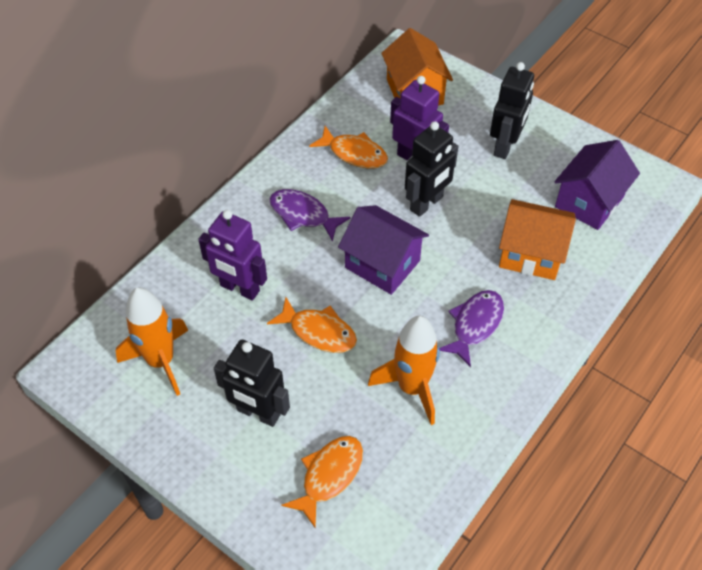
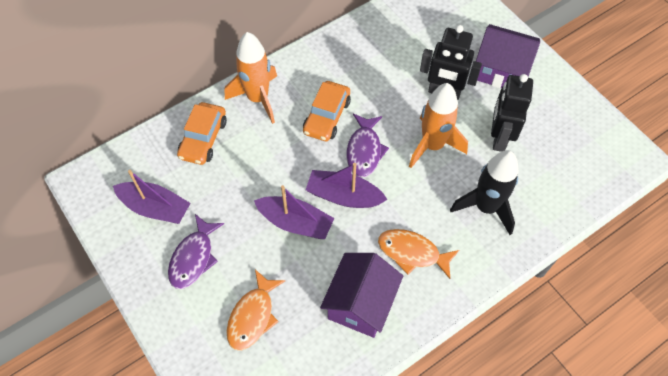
black robot: [214,340,290,427] [405,121,458,217] [490,62,534,159] = 3 -> [420,25,482,100] [491,74,533,152] = 2
black rocket: none = 0 -> [450,150,519,235] = 1
orange car: none = 0 -> [177,102,227,165] [303,81,351,141] = 2
orange fish: [267,297,357,353] [282,436,363,527] [309,126,388,169] = 3 -> [226,269,285,351] [378,229,459,279] = 2
orange house: [382,28,453,105] [499,199,576,280] = 2 -> none = 0
purple boat: none = 0 -> [113,170,191,224] [254,185,334,239] [306,163,388,208] = 3
purple robot: [198,210,267,300] [390,76,449,160] = 2 -> none = 0

